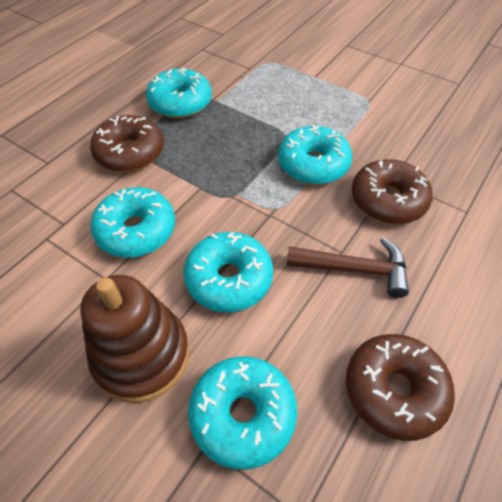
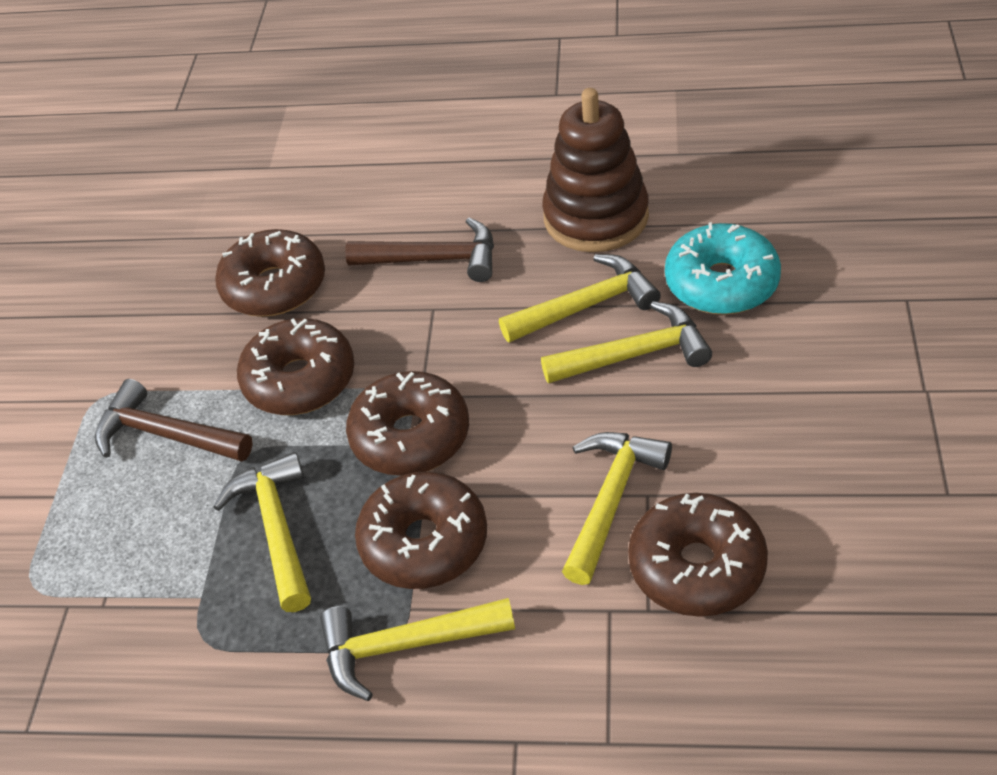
brown donut: [90,115,164,172] [346,334,455,441] [352,159,433,224] = 3 -> [215,229,325,317] [237,318,354,415] [346,371,469,476] [355,471,487,589] [628,493,768,617] = 5
brown hammer: [286,237,409,298] = 1 -> [95,379,253,462] [345,217,494,282] = 2
turquoise donut: [90,187,175,258] [146,67,212,118] [183,232,273,312] [188,356,297,470] [278,125,352,185] = 5 -> [665,222,781,315] = 1
yellow hammer: none = 0 -> [213,452,311,612] [320,598,515,701] [499,254,661,343] [541,301,712,383] [562,432,672,585] = 5

